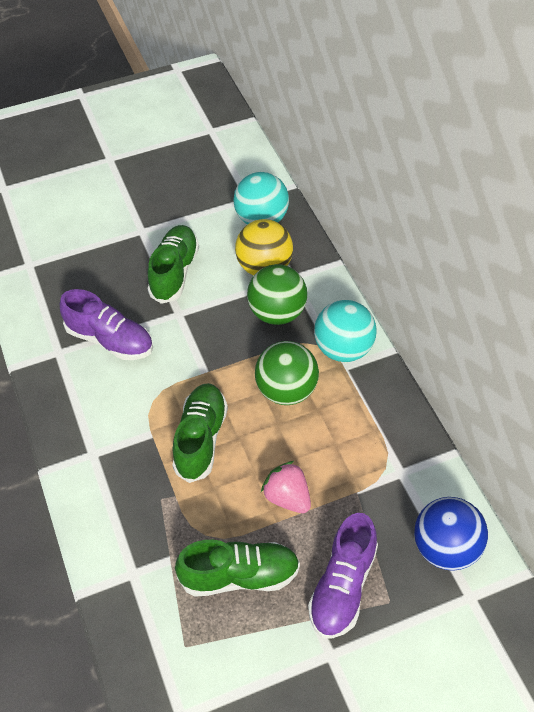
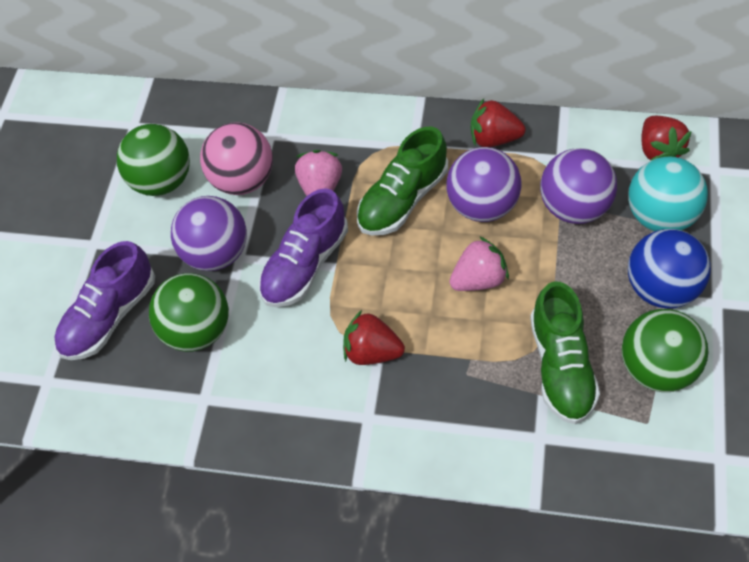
green ball: [247,264,307,325] [255,341,319,405] = 2 -> [117,124,190,196] [149,273,229,352] [622,309,709,392] = 3
green shoe: [148,225,199,304] [172,383,228,483] [175,540,300,597] = 3 -> [357,127,448,235] [530,281,600,424] = 2
pink ball: none = 0 -> [200,122,273,195] = 1
pink strawberry: [261,461,311,513] = 1 -> [295,150,342,196] [449,236,509,291] = 2
purple ball: none = 0 -> [171,196,247,271] [446,147,522,222] [540,148,617,224] = 3
red strawberry: none = 0 -> [343,310,405,365] [471,99,526,147] [641,116,692,161] = 3
turquoise ball: [233,172,289,224] [314,300,377,362] = 2 -> [628,157,708,231] = 1
yellow ball: [235,219,293,275] = 1 -> none = 0

